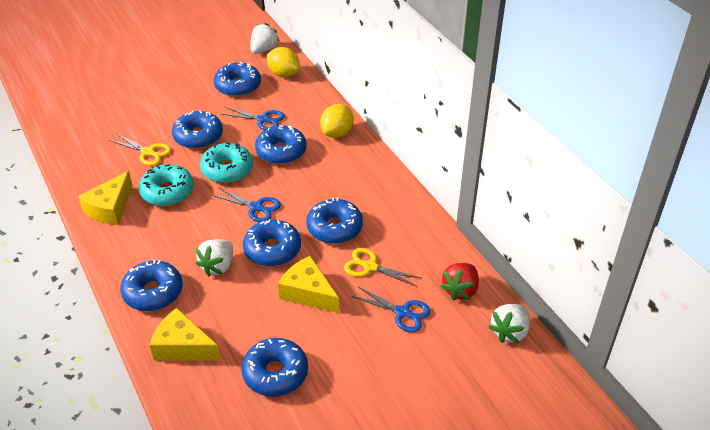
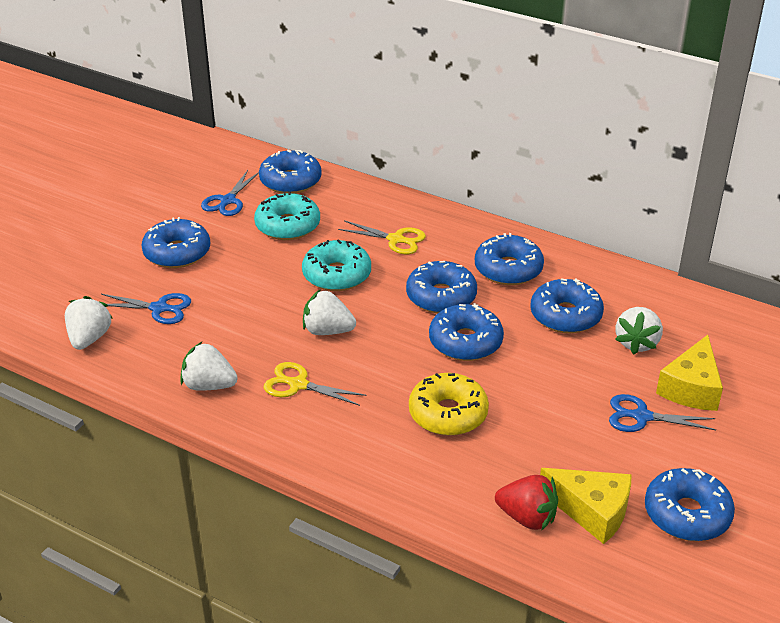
white strawberry: [195,239,233,276] [250,23,279,54] [488,304,530,343] = 3 -> [65,296,113,350] [180,342,238,391] [303,289,356,335] [615,307,663,355] = 4
yellow cheese: [78,171,133,225] [150,308,221,361] [278,256,339,313] = 3 -> [540,468,631,544] [656,335,723,411] = 2
yellow donut: none = 0 -> [409,373,489,436] = 1
yellow lemon: [267,47,300,77] [320,104,354,138] = 2 -> none = 0

